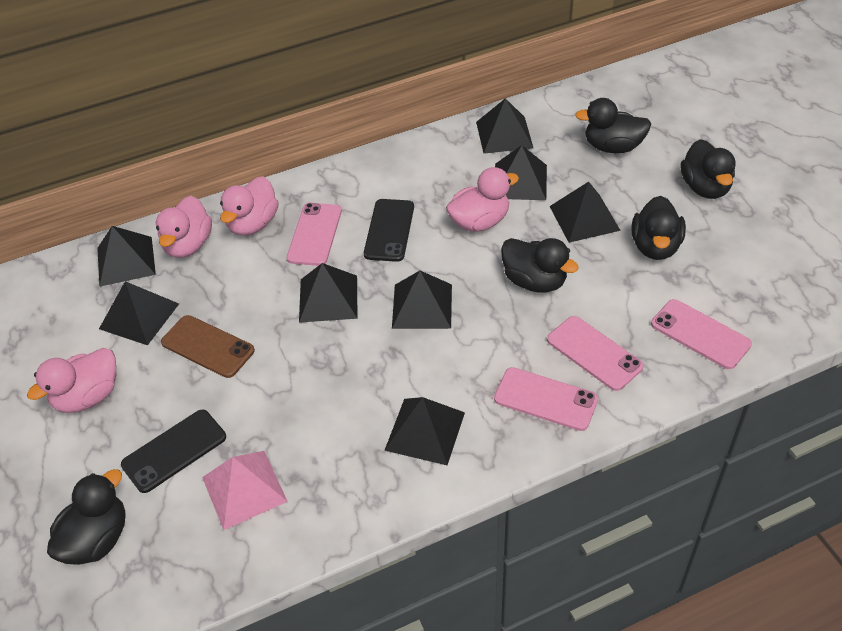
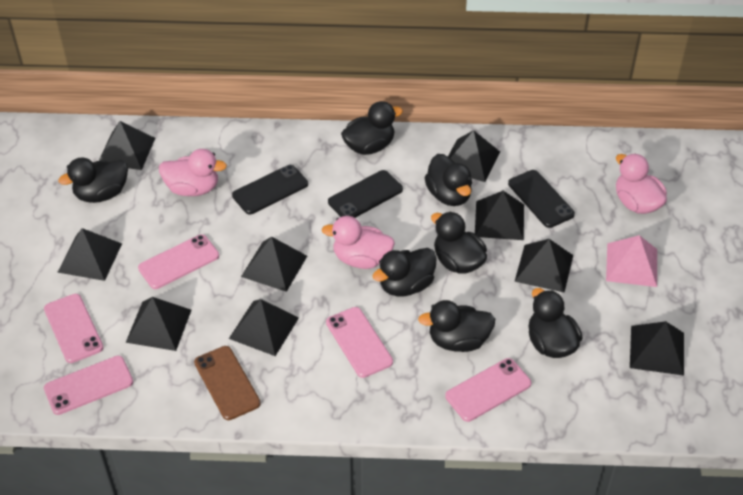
black duck: [47,469,126,565] [501,238,579,293] [575,98,651,153] [632,196,686,260] [680,139,736,199] = 5 -> [58,158,128,203] [341,101,403,155] [372,248,437,296] [418,300,495,352] [424,154,472,206] [431,212,487,273] [529,288,582,358] = 7
black phone: [121,409,226,493] [364,199,414,262] = 2 -> [232,165,308,214] [328,170,403,218] [508,170,575,228] = 3
black pyramid: [97,226,156,287] [99,281,179,345] [299,263,358,323] [384,397,465,465] [392,271,452,329] [476,98,533,154] [495,145,547,200] [549,182,621,243] = 8 -> [57,228,122,281] [99,121,155,170] [126,297,191,351] [229,299,299,356] [241,237,307,292] [448,130,500,182] [475,191,524,240] [514,239,573,293] [630,321,684,375] = 9
pink duck: [27,348,116,413] [156,196,212,258] [220,176,279,236] [446,167,519,232] = 4 -> [159,149,227,196] [322,216,395,269] [616,154,667,214] = 3
pink phone: [287,203,342,266] [494,367,598,431] [547,316,644,391] [651,299,752,369] = 4 -> [44,294,103,363] [44,356,133,415] [138,234,219,289] [326,307,393,378] [445,358,531,422] = 5

